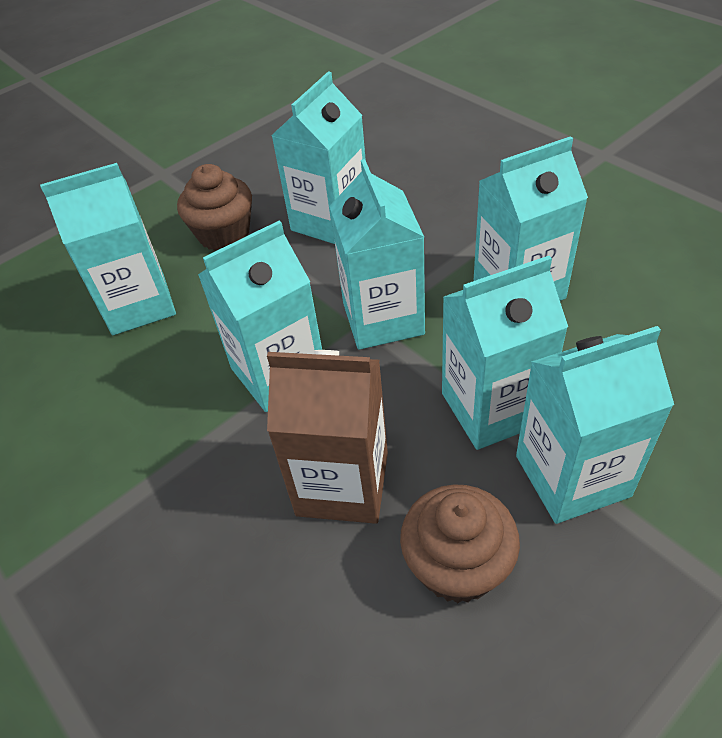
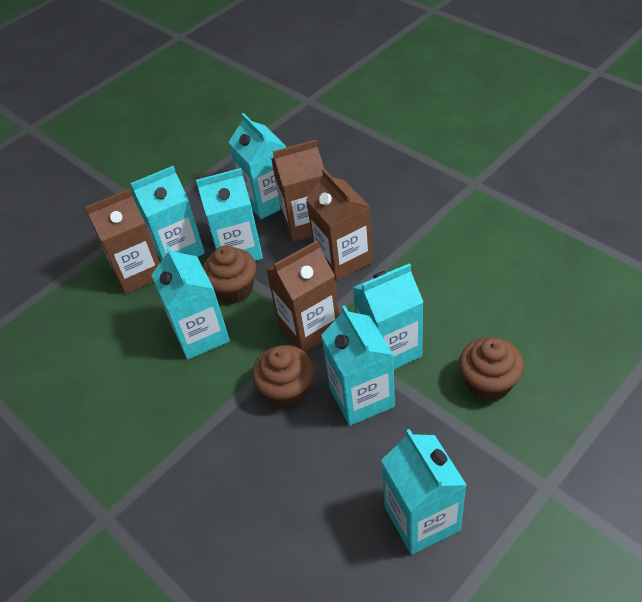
brown carton: [267,350,388,524] = 1 -> [85,189,160,294] [266,240,339,352] [271,140,324,242] [306,169,373,281] = 4
brown cupcake: [177,164,252,251] [400,484,520,604] = 2 -> [203,245,256,304] [252,345,314,408] [459,337,524,401] = 3

